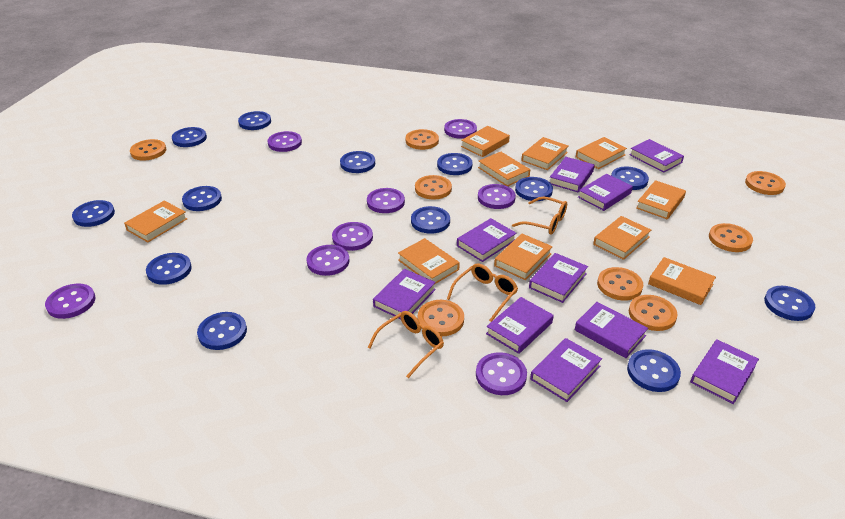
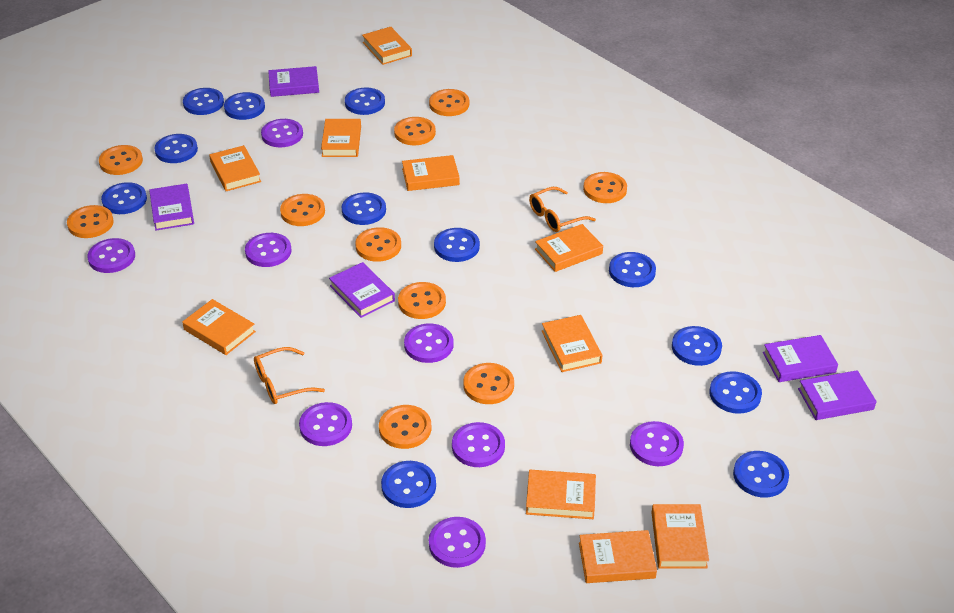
blue button: [72,200,115,227] [146,253,192,285] [172,127,207,147] [182,186,222,211] [197,312,247,350] [238,111,271,130] [340,151,375,173] [411,206,450,234] [437,153,472,175] [515,177,553,201] [611,167,649,190] [627,349,681,392] [764,286,815,321] = 13 -> [101,182,147,214] [154,134,198,163] [183,88,224,115] [224,92,265,120] [342,192,386,225] [345,87,385,115] [381,461,436,508] [434,228,480,262] [609,252,656,287] [672,326,722,366] [709,371,762,414] [733,451,789,498] = 12
orange button: [130,139,166,161] [406,129,439,150] [415,175,452,200] [418,300,464,337] [597,267,643,301] [629,295,678,331] [709,223,753,252] [745,171,786,195] = 8 -> [67,205,114,238] [99,145,143,175] [280,194,325,226] [355,227,401,262] [379,405,431,449] [394,117,436,145] [398,282,446,319] [429,89,469,116] [463,363,514,404] [583,172,627,203] = 10
orange glasses: [368,311,444,378] [447,264,518,322] [512,197,567,235] = 3 -> [254,347,325,404] [529,187,596,232] = 2
purple book: [373,269,436,319] [457,218,517,262] [486,297,554,354] [529,253,588,303] [530,338,602,402] [550,157,595,192] [575,302,648,358] [578,174,633,211] [629,139,684,173] [690,340,759,404] = 10 -> [149,184,194,230] [268,66,319,97] [329,262,395,318] [763,335,838,382] [798,370,877,420] = 5

